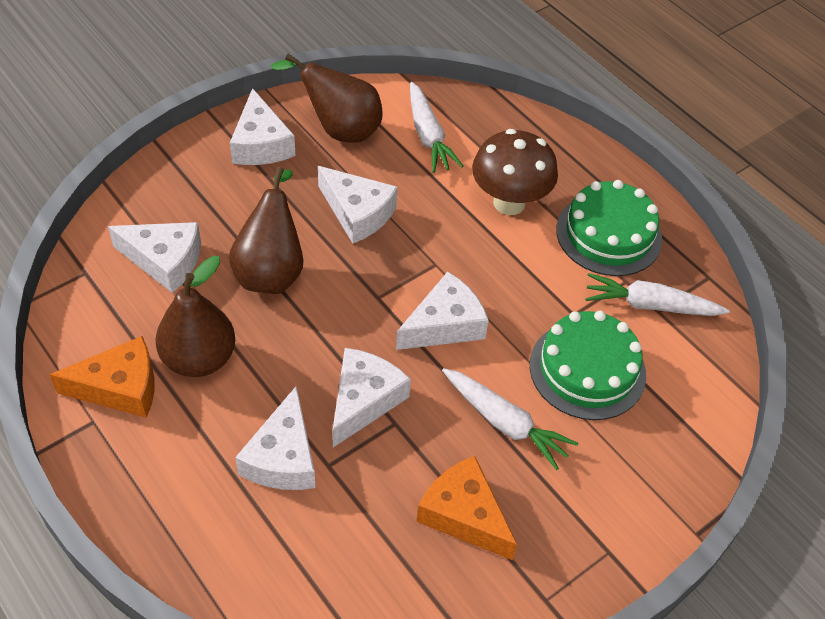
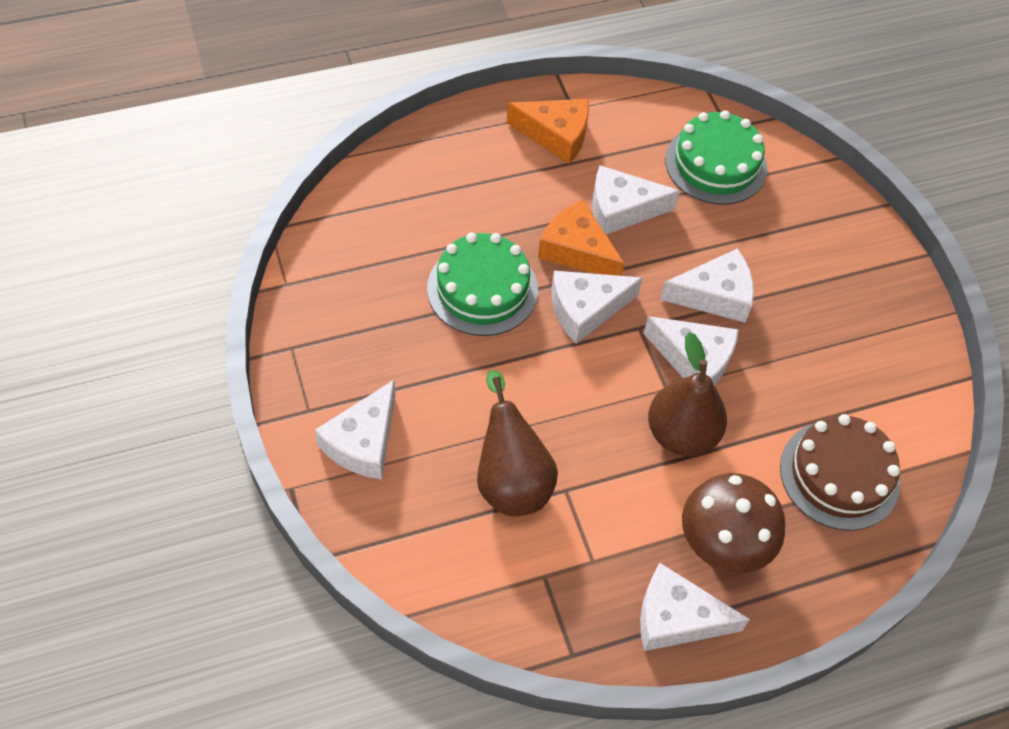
brown cake: none = 0 -> [780,414,900,531] = 1
brown pear: [156,256,235,377] [229,167,304,294] [271,54,383,143] = 3 -> [477,370,558,516] [648,332,727,456] = 2
white carrot: [410,82,463,173] [442,368,578,470] [585,273,730,316] = 3 -> none = 0

